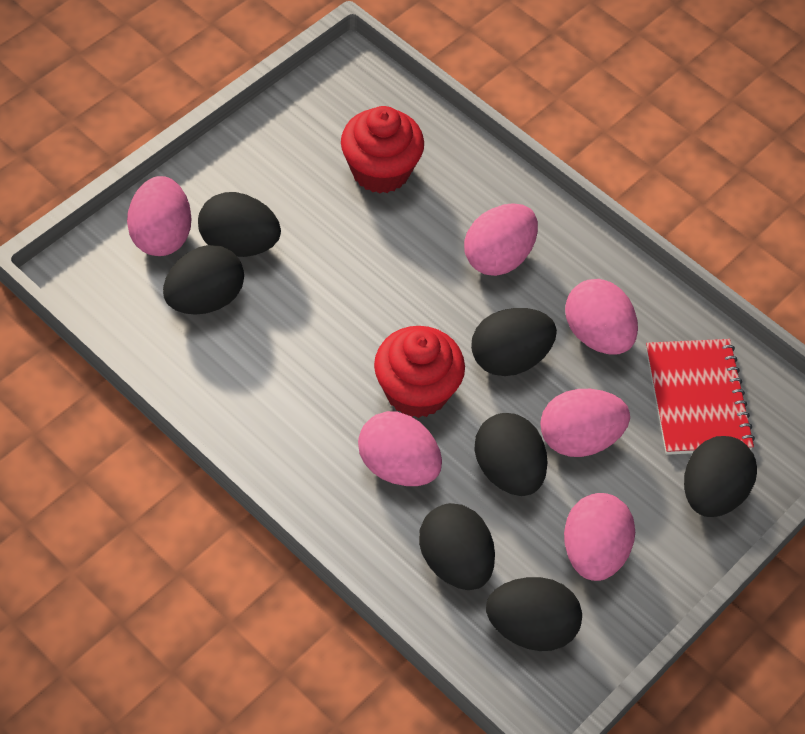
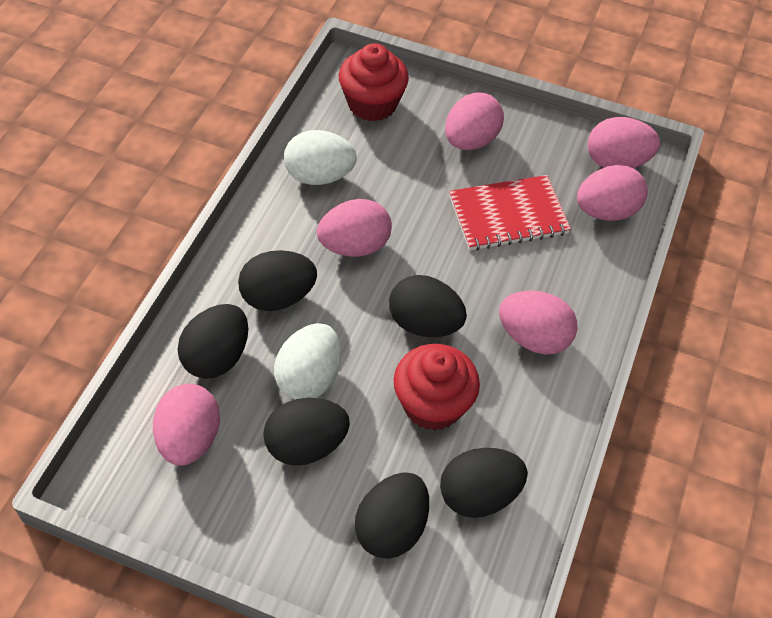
black egg: [163,245,244,315] [198,192,281,257] [419,503,495,590] [471,308,557,376] [474,413,548,496] [486,577,582,651] [684,436,757,517] = 7 -> [178,304,248,379] [238,250,317,311] [263,398,350,466] [355,472,429,559] [389,275,467,337] [440,448,528,518] = 6
white egg: none = 0 -> [274,323,341,400] [284,130,357,185] = 2

